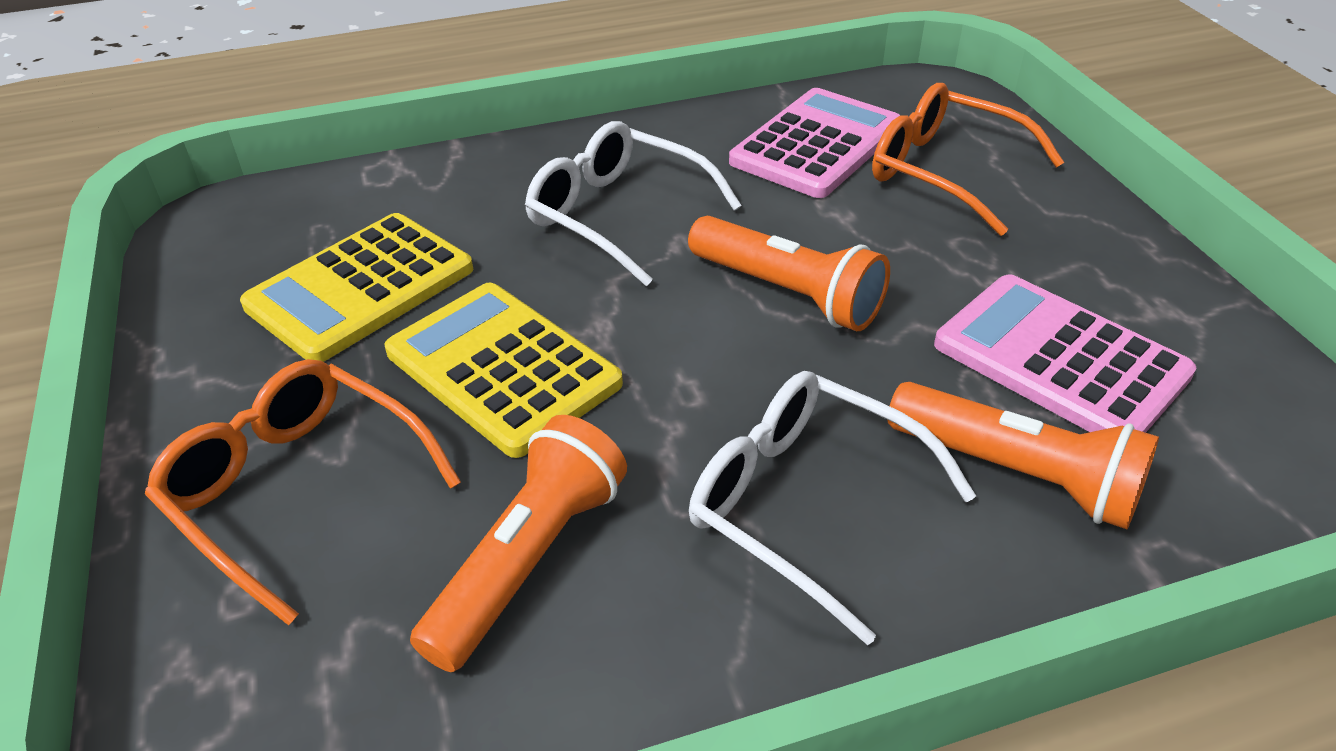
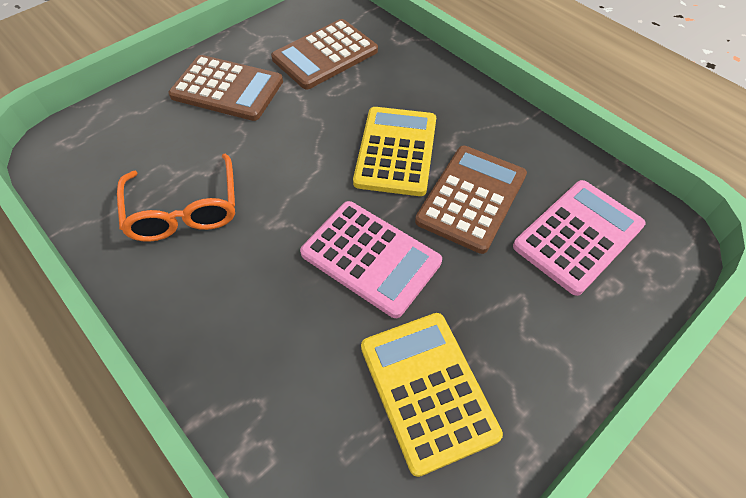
brown calculator: none = 0 -> [168,55,283,121] [271,19,378,89] [415,146,527,254] = 3
orange flashlight: [410,415,627,672] [688,216,890,331] [887,382,1159,529] = 3 -> none = 0
orange glasses: [145,359,461,625] [872,83,1064,236] = 2 -> [117,153,235,242] = 1
white glasses: [525,121,742,286] [689,371,976,645] = 2 -> none = 0

